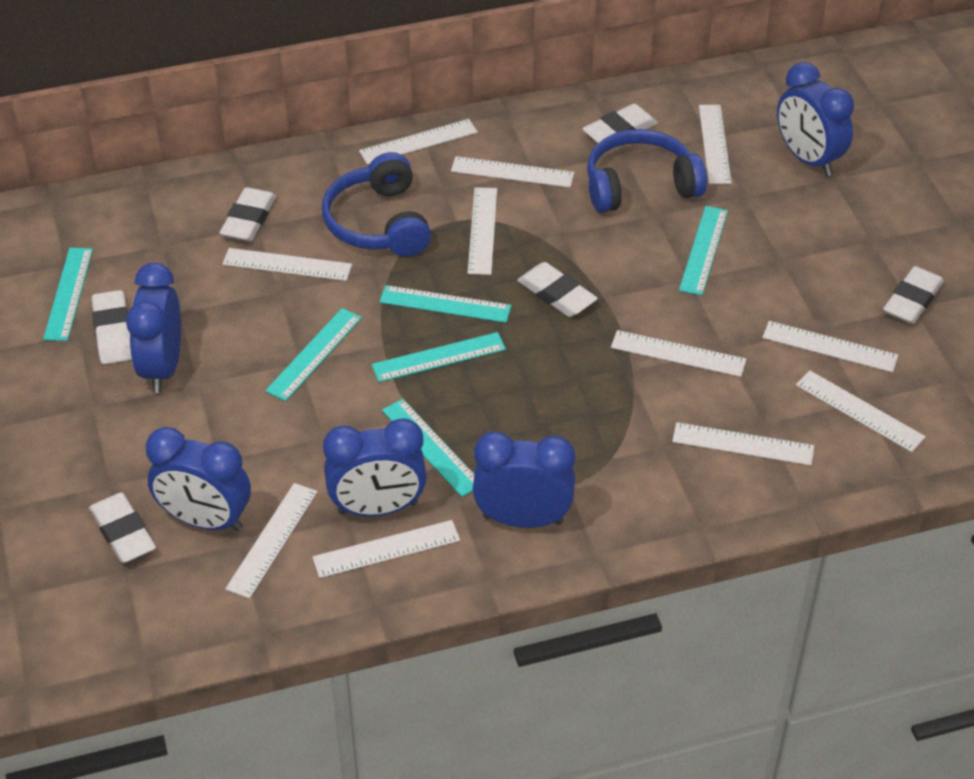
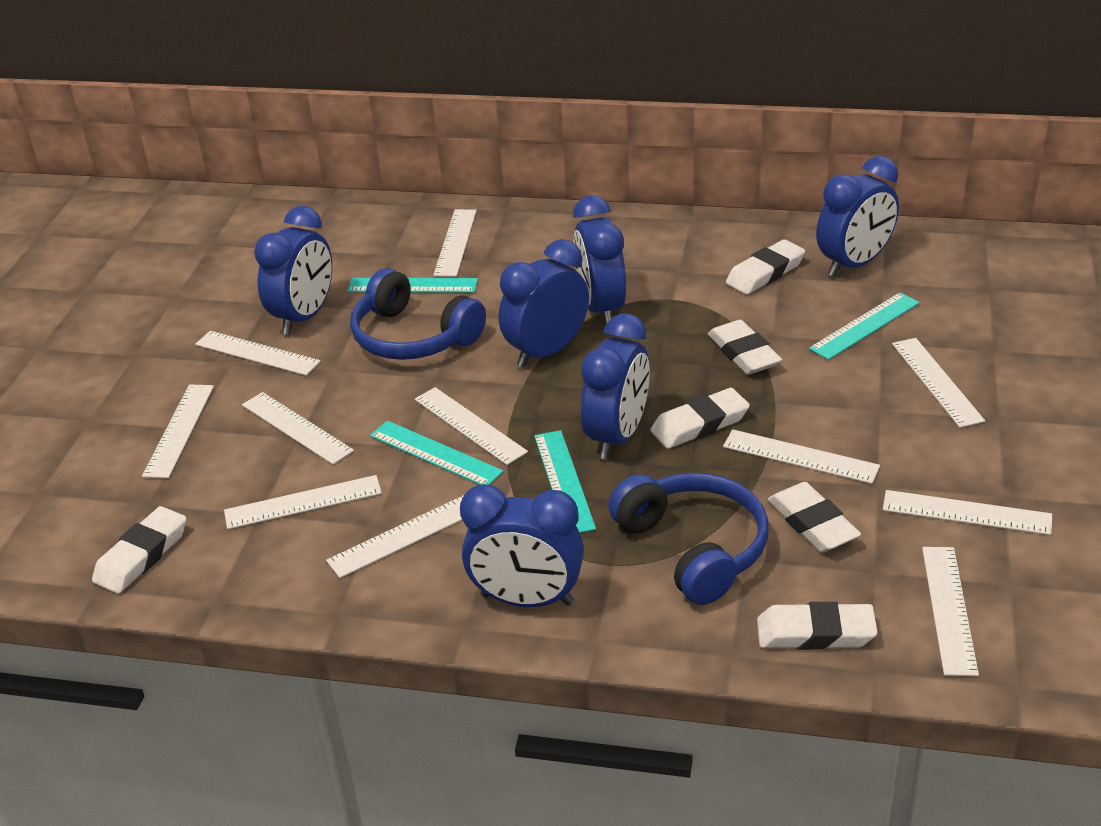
blue clock: [126,263,181,393] [146,427,251,531] [323,418,427,516] [472,432,575,528] [777,62,854,176] = 5 -> [254,206,332,335] [460,484,584,607] [499,239,589,368] [573,195,626,326] [581,313,650,459] [816,156,899,277] = 6
turquoise ruler: [43,248,93,341] [265,308,362,401] [371,332,506,382] [379,285,512,323] [382,399,474,497] [679,206,728,295] = 6 -> [347,278,478,293] [370,421,503,485] [534,430,596,533] [809,292,920,360] = 4

